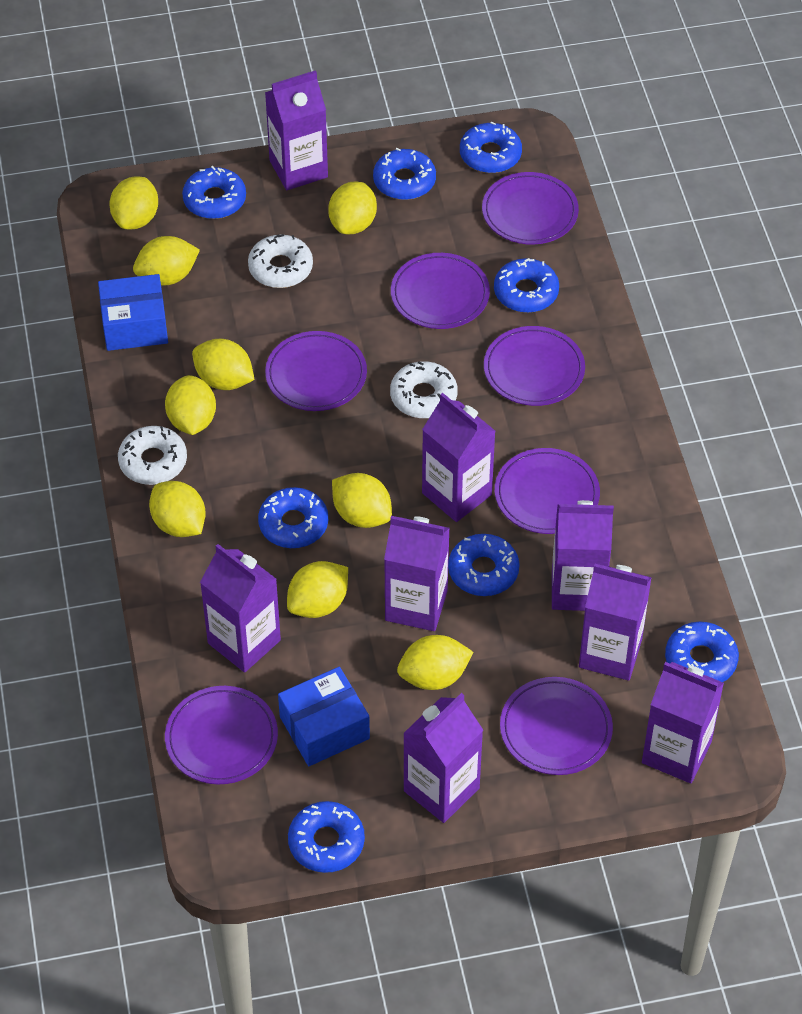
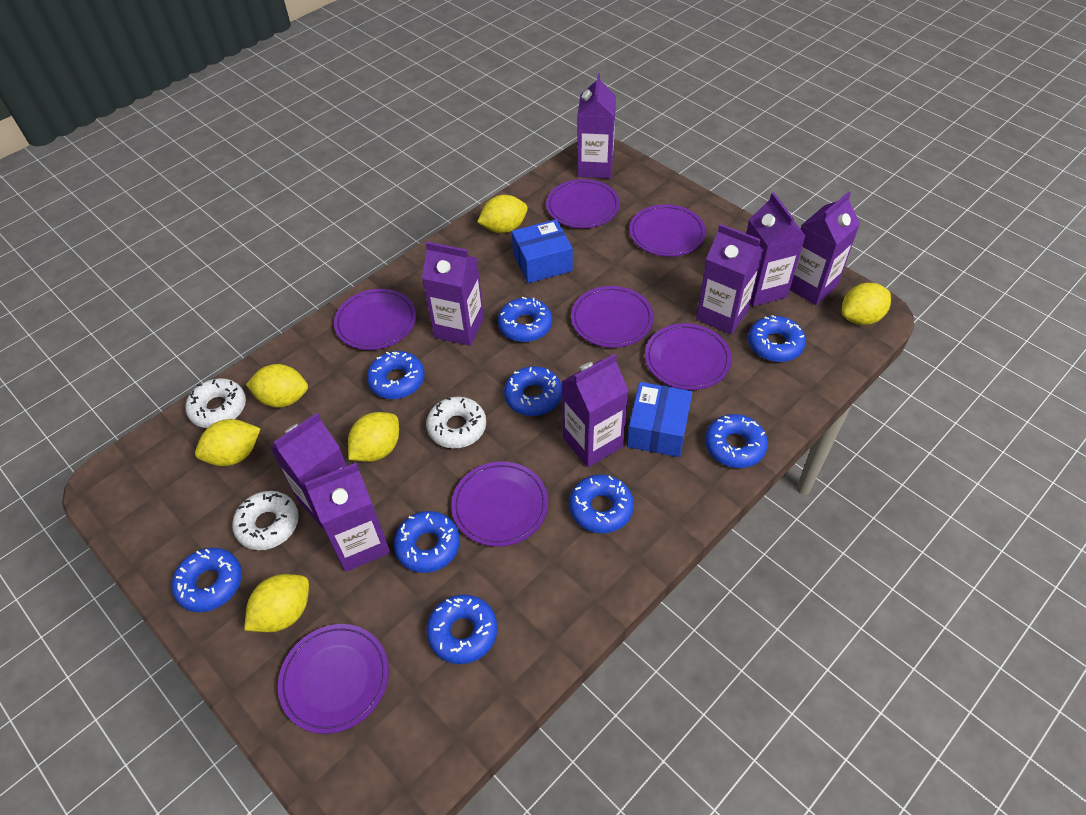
blue donut: [182,166,246,219] [258,487,328,548] [288,801,365,873] [373,148,436,200] [448,534,520,596] [460,121,522,173] [494,258,559,313] [665,622,739,682] = 8 -> [171,548,242,612] [367,351,425,399] [393,511,460,573] [426,594,498,664] [498,297,552,342] [504,366,562,416] [569,474,634,533] [705,414,768,468] [748,315,806,362] = 9
yellow lemon: [110,176,158,230] [133,236,200,286] [149,481,205,537] [165,375,216,435] [192,339,255,390] [287,561,348,618] [328,181,377,235] [332,473,392,528] [397,635,473,690] = 9 -> [195,419,261,466] [244,574,309,632] [246,364,308,408] [348,412,399,462] [477,195,528,233] [842,283,891,325] = 6

